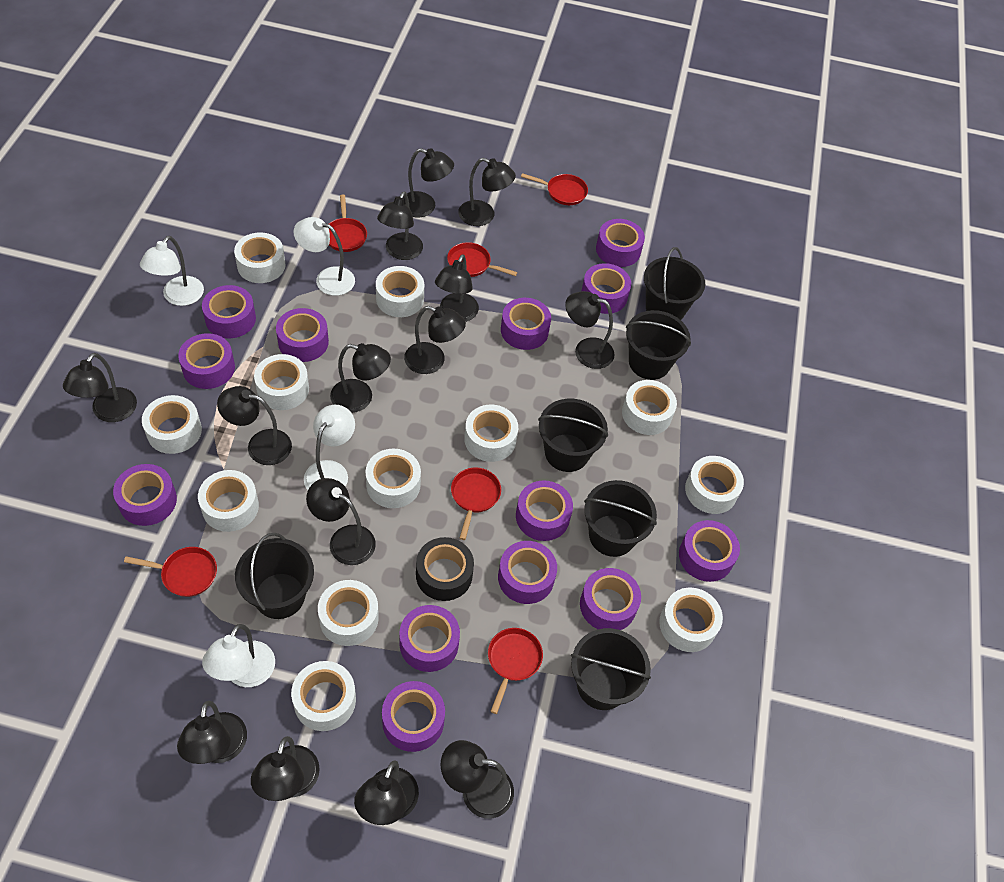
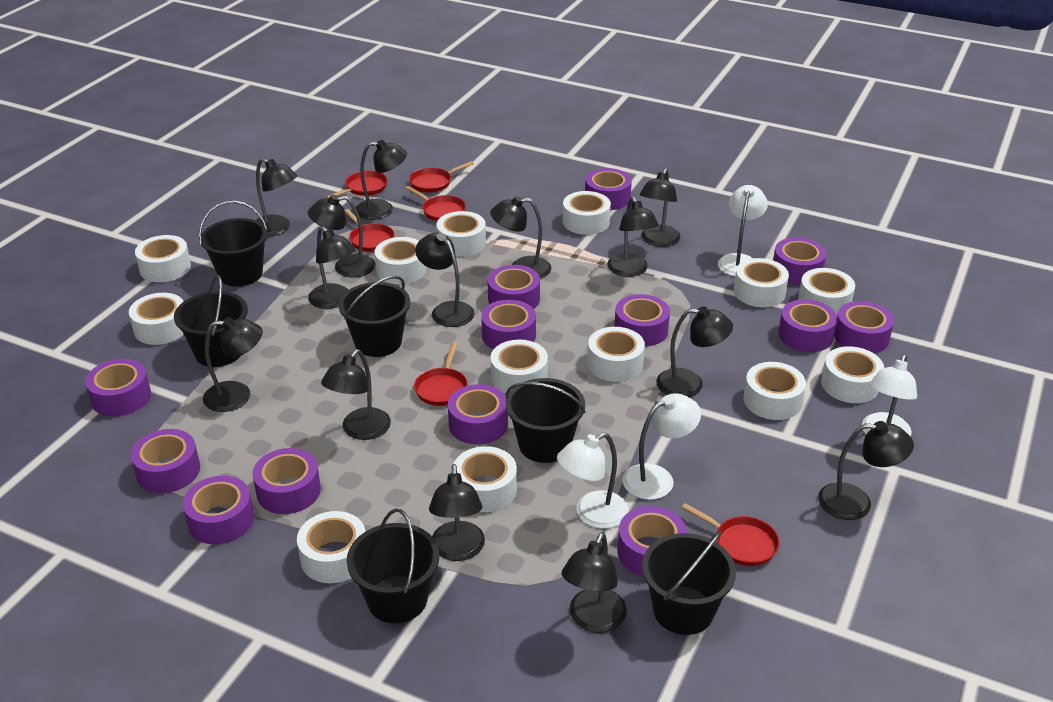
black tape: [416,537,474,601] = 1 -> none = 0
white tape: [142,395,202,454] [198,470,259,532] [234,232,286,283] [254,354,309,410] [291,661,356,731] [318,580,379,646] [366,449,421,508] [376,266,424,317] [464,405,518,462] [622,380,677,435] [659,588,723,652] [685,456,744,514] = 12 -> [129,293,184,345] [135,235,191,282] [297,511,366,583] [375,237,427,284] [437,211,486,257] [454,446,517,512] [491,340,548,394] [563,191,611,235] [588,327,645,382] [734,258,789,307] [743,362,806,420] [798,268,855,315] [821,346,884,403] = 13

